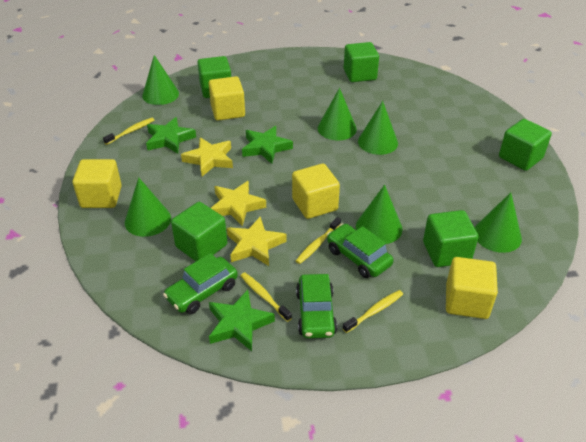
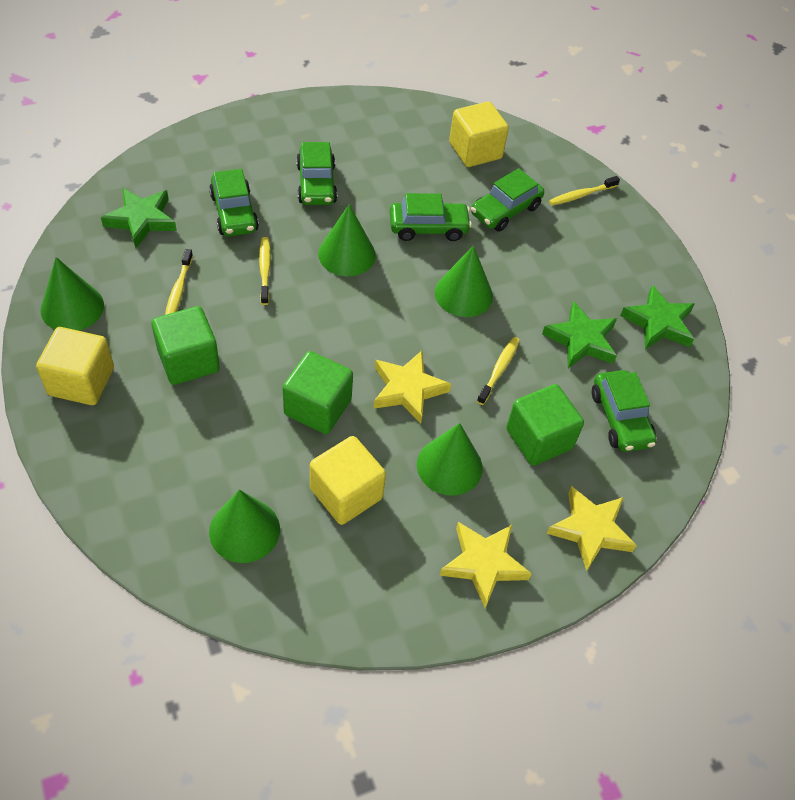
green car: [163,253,238,314] [296,274,337,338] [327,224,393,278] = 3 -> [209,169,259,236] [296,142,337,205] [390,193,472,241] [471,168,544,232] [592,370,657,452] = 5
green cone: [125,177,171,237] [142,55,179,105] [318,88,357,140] [356,185,402,244] [358,101,398,155] [475,193,522,253] = 6 -> [41,257,104,331] [209,489,280,563] [318,204,376,276] [417,423,483,496] [435,245,493,317] = 5
green cube: [171,202,227,261] [197,56,231,98] [344,42,379,82] [423,210,478,267] [499,119,552,171] = 5 -> [151,306,220,385] [282,351,353,434] [506,384,584,466] = 3
yellow cube: [72,159,122,208] [209,76,245,121] [292,164,340,219] [446,257,498,319] = 4 -> [36,327,114,405] [310,436,386,525] [449,101,509,167] = 3

